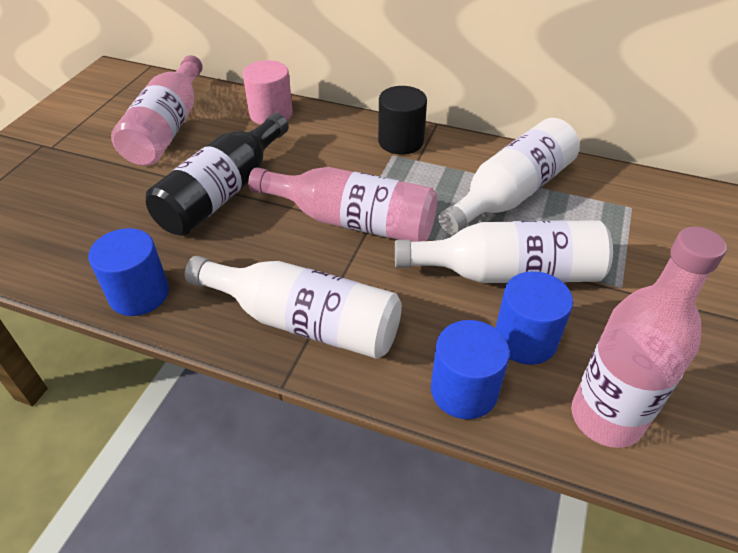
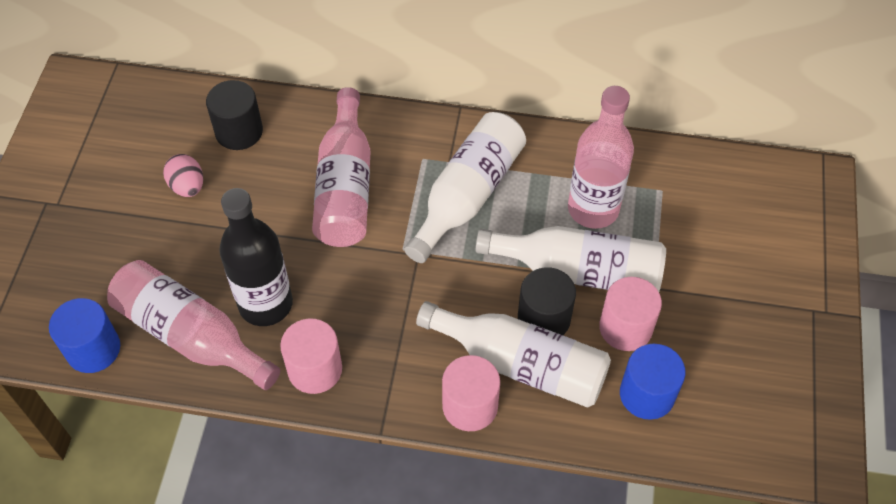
black cylinder: [378,86,427,154] = 1 -> [206,80,263,150] [518,267,576,335] = 2
blue cylinder: [89,228,169,316] [431,320,510,419] [495,271,573,365] = 3 -> [49,298,120,373] [620,344,685,420] = 2
pink cylinder: [243,60,293,125] = 1 -> [280,318,342,394] [442,355,500,431] [599,277,662,351] = 3
pink egg: none = 0 -> [163,154,203,197] = 1

